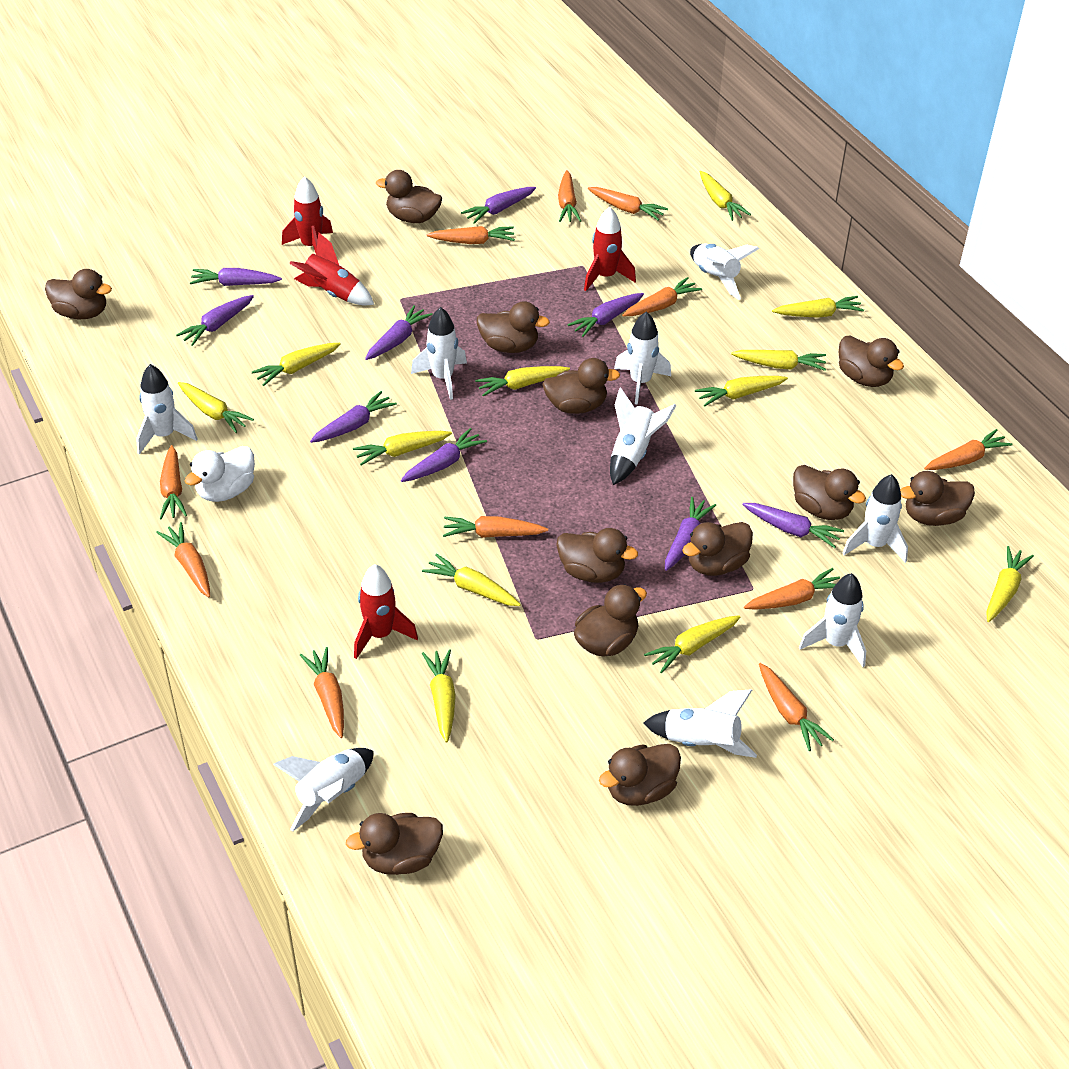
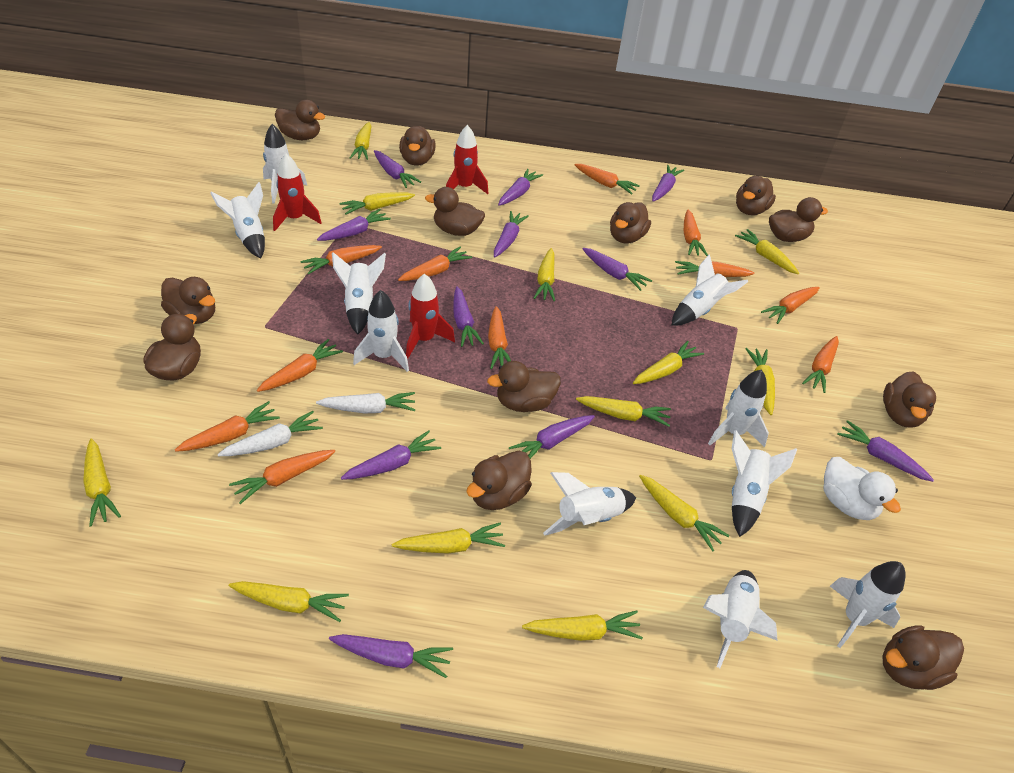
purple carrot: [176,295,254,346] [190,268,282,286] [310,391,397,443] [365,305,433,360] [401,428,487,482] [461,187,536,224] [567,293,644,337] [665,497,716,571] [742,503,844,548] = 9 -> [317,209,391,241] [329,634,453,678] [341,431,441,480] [374,150,421,188] [453,286,484,347] [494,211,529,257] [498,169,543,206] [509,415,595,459] [582,248,652,291] [652,165,684,202] [837,420,934,482] = 11
red rocket: [282,176,333,253] [289,232,374,305] [354,564,418,659] [584,207,636,291] = 4 -> [273,154,321,231] [406,273,455,358] [446,125,488,194] = 3
white carrot: none = 0 -> [217,411,323,456] [316,392,415,414] = 2
white rocket: [136,364,198,454] [273,748,374,832] [411,307,467,400] [610,387,676,485] [614,311,671,405] [643,689,757,758] [690,243,759,300] [799,573,866,667] [842,474,908,563] = 9 -> [210,182,265,258] [263,124,308,204] [332,252,386,335] [353,290,409,372] [543,472,636,536] [672,254,748,325] [703,570,778,668] [708,369,769,447] [732,430,797,537] [830,561,906,648] = 10

